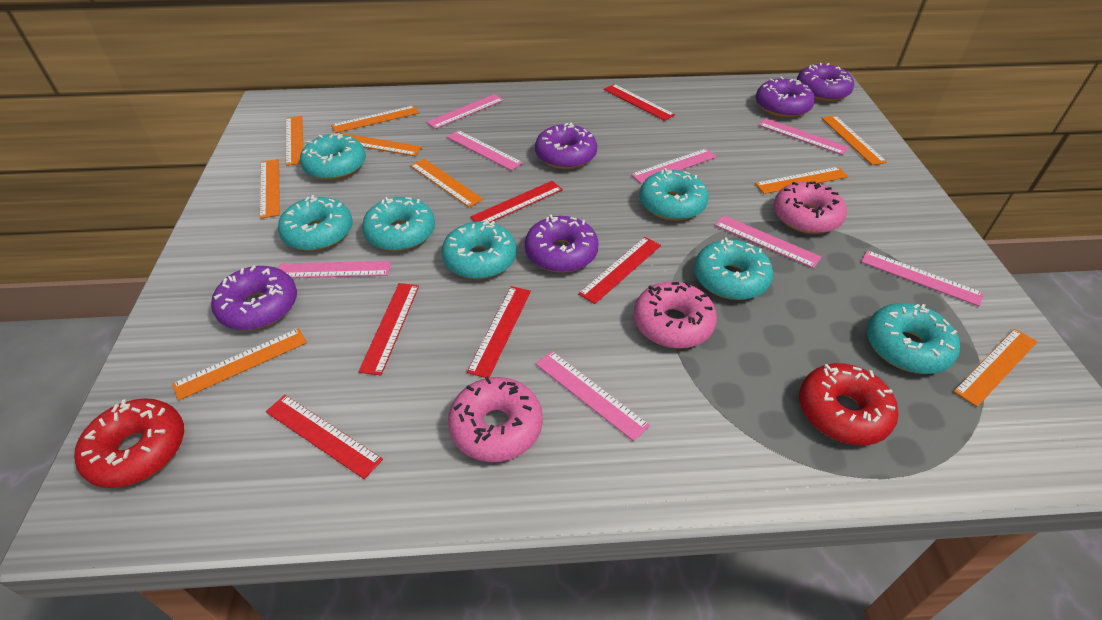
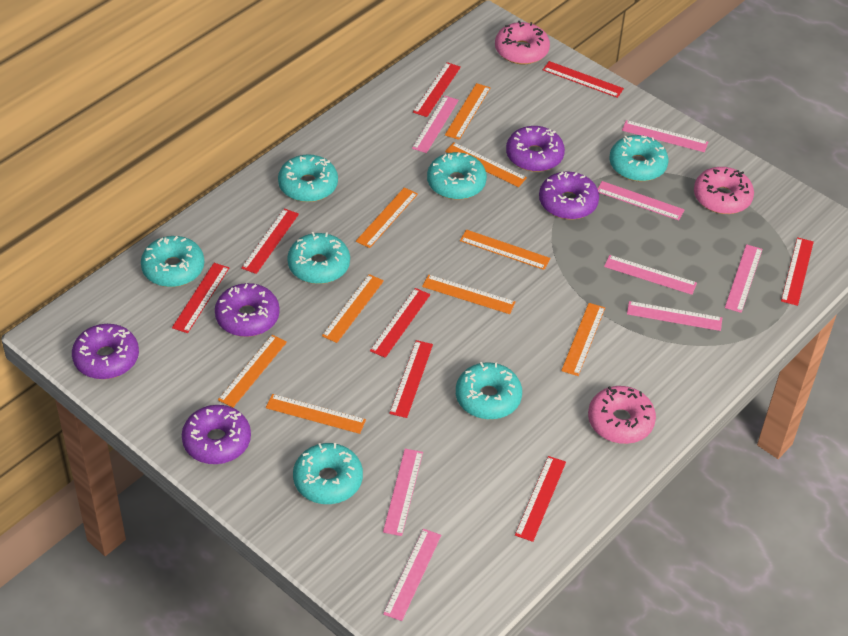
red donut: [74,398,184,488] [799,363,898,445] = 2 -> none = 0
red ruler: [266,395,383,479] [358,283,419,376] [467,286,531,378] [470,181,563,222] [578,237,661,304] [604,84,675,121] = 6 -> [172,263,229,333] [241,208,299,274] [370,288,430,358] [389,340,433,418] [413,62,461,117] [515,456,566,542] [543,61,624,98] [781,237,814,306] = 8

